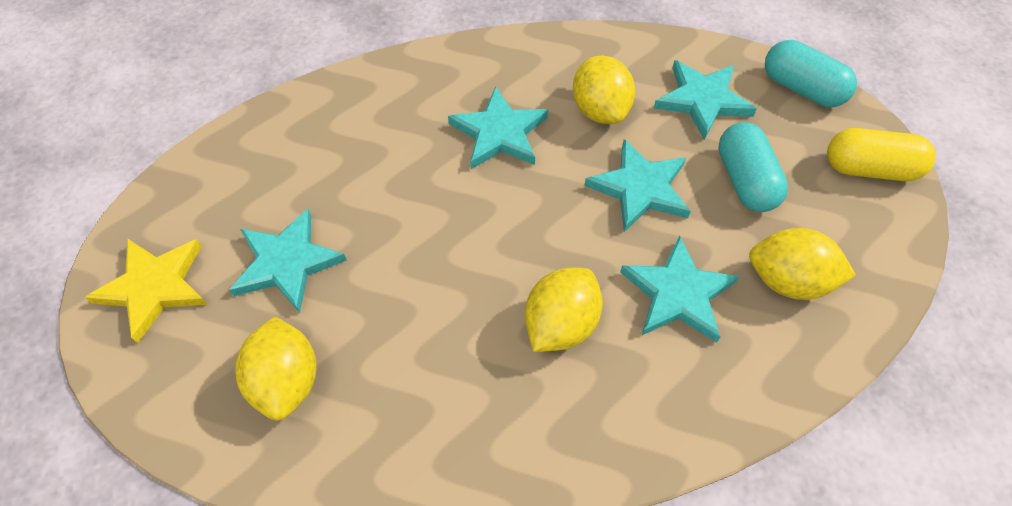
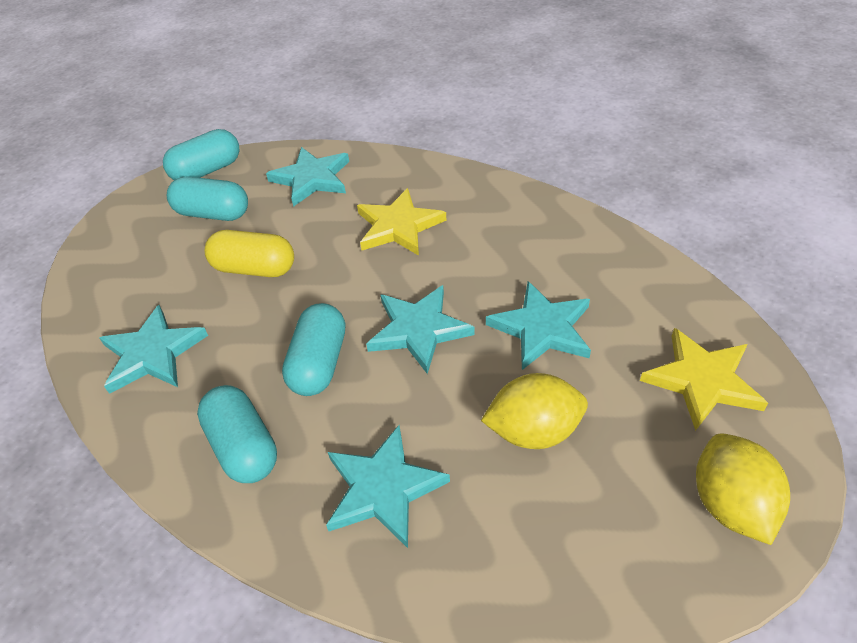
turquoise capsule: [718,122,788,212] [765,40,857,107] = 2 -> [163,129,239,180] [167,176,248,221] [197,385,277,483] [282,303,345,396] = 4
yellow lemon: [235,316,317,421] [525,268,603,352] [573,56,635,124] [749,228,856,300] = 4 -> [481,373,588,449] [696,433,790,545] = 2
yellow star: [85,239,208,343] = 1 -> [357,188,447,256] [640,328,768,431] = 2

